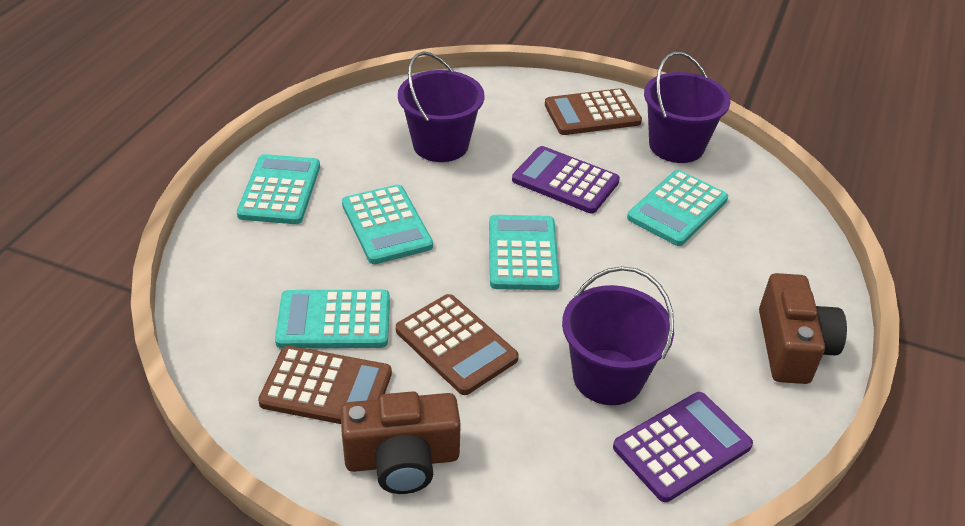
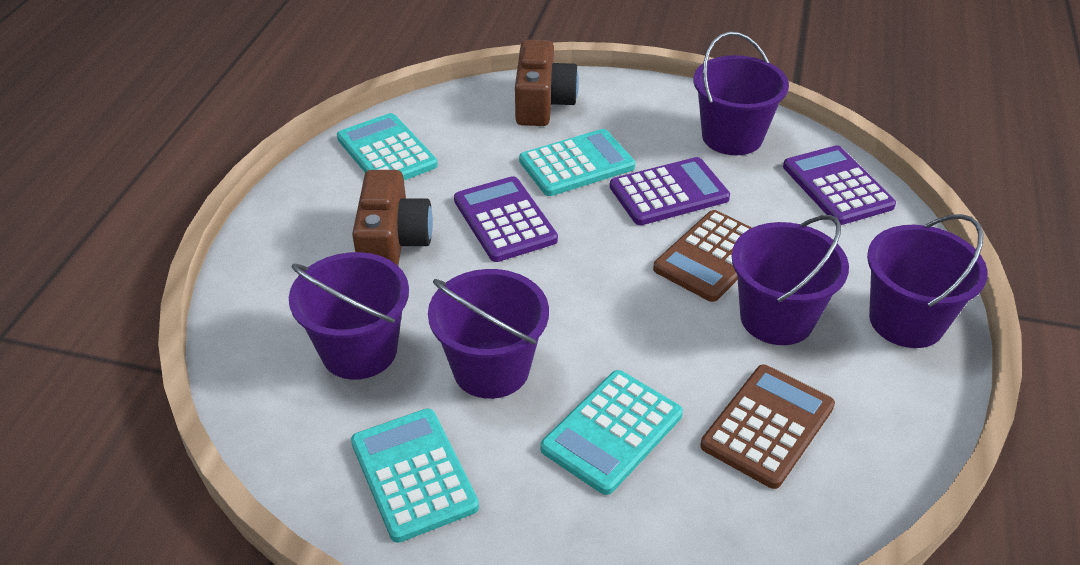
brown calculator: [258,346,392,424] [396,294,519,395] [545,88,642,135] = 3 -> [653,210,752,302] [700,365,835,489] = 2
purple bucket: [398,51,484,162] [562,266,674,405] [644,52,730,163] = 3 -> [289,252,409,380] [428,269,549,399] [694,31,789,155] [732,215,849,345] [867,214,988,348] = 5
purple calculator: [512,146,620,213] [613,392,753,502] = 2 -> [454,176,558,262] [610,157,730,225] [783,145,896,225] = 3
turquoise calculator: [237,154,320,224] [275,290,390,348] [342,185,433,264] [489,215,560,290] [627,170,728,246] = 5 -> [337,113,438,180] [351,409,479,543] [519,129,635,196] [540,370,683,495] = 4

